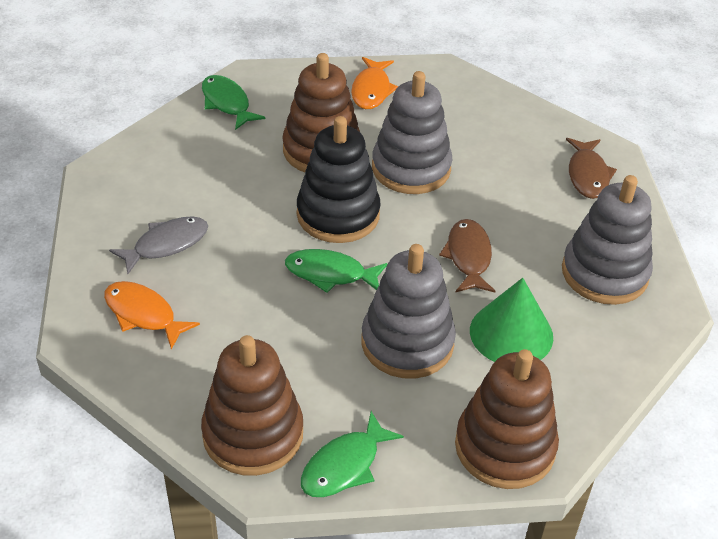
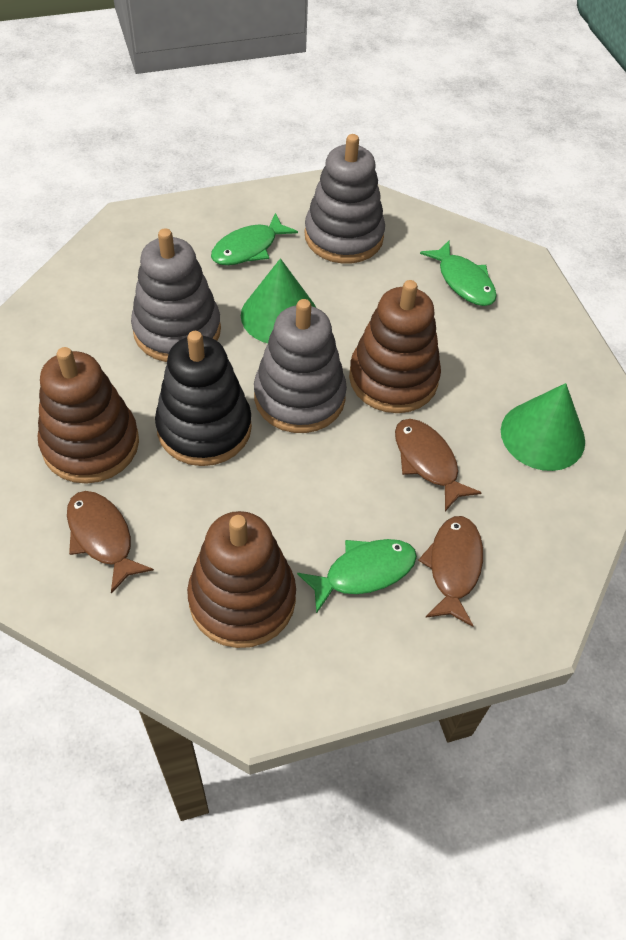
brown fish: [439,219,495,293] [566,138,617,199] = 2 -> [67,491,154,594] [395,419,482,511] [418,516,483,627] = 3
green cone: [470,278,553,362] = 1 -> [241,258,316,343] [501,383,585,471] = 2
grey fish: [109,216,208,274] = 1 -> none = 0
orange fish: [104,281,200,350] [351,57,398,109] = 2 -> none = 0

